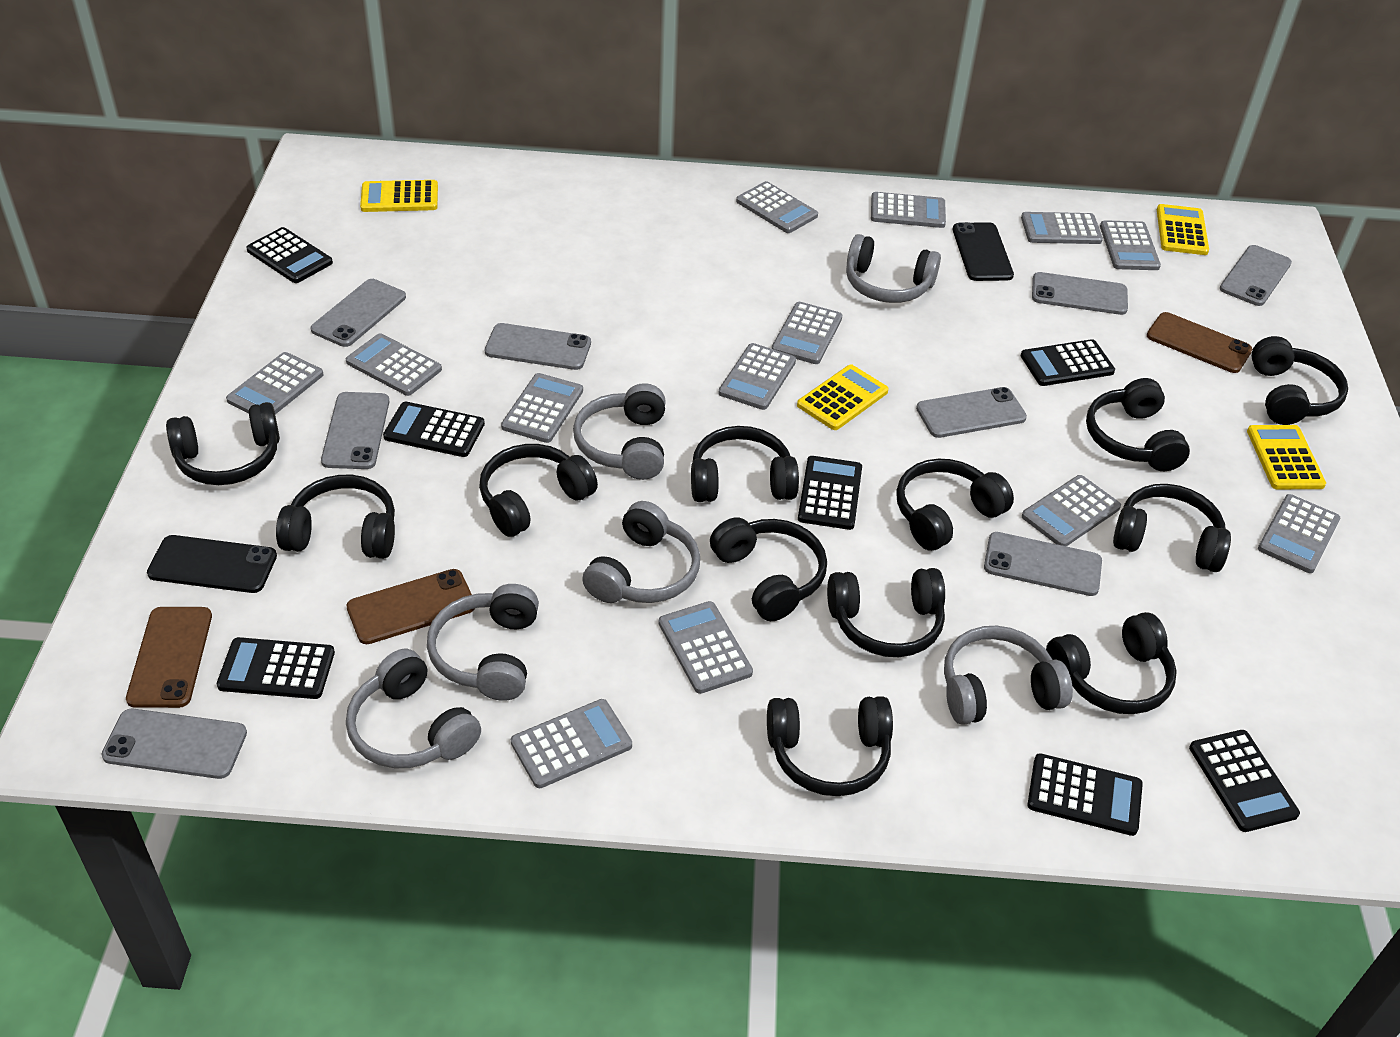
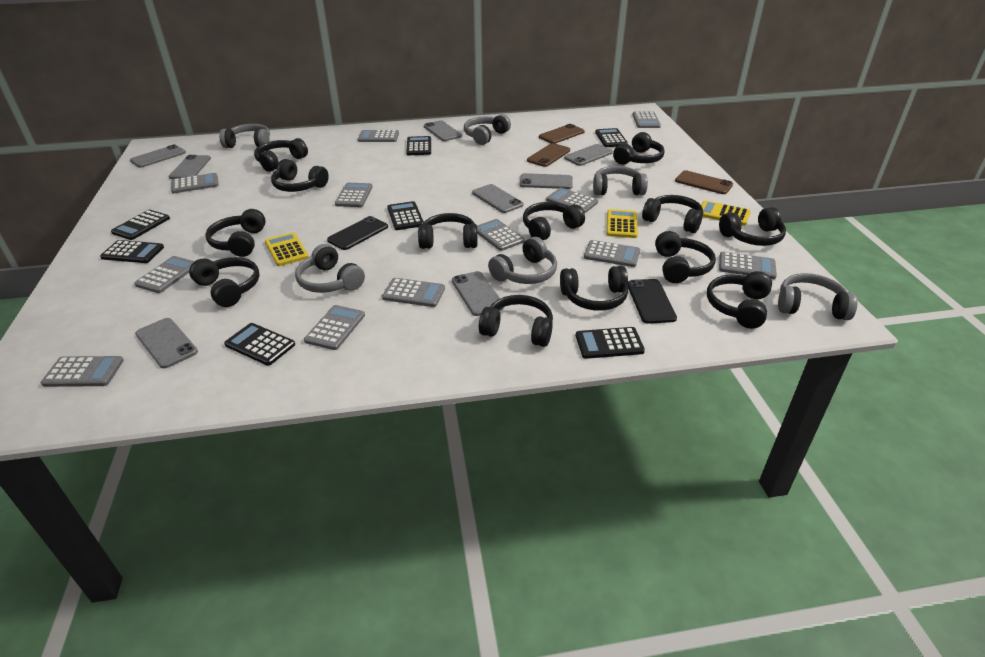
black headphones: [166,402,280,485] [276,475,395,559] [479,444,598,537] [691,426,799,502] [710,517,827,621] [767,696,893,796] [827,568,945,657] [896,459,1014,551] [1046,612,1177,714] [1086,378,1190,471] [1113,484,1231,572] [1251,336,1348,425] = 12 -> [189,257,260,307] [205,209,266,257] [254,138,308,172] [271,159,329,192] [418,213,477,249] [479,295,553,347] [523,202,585,240] [560,266,628,311] [613,132,665,165] [642,195,703,233] [655,231,716,283] [707,271,772,329] [719,207,786,246] = 13
grey calculator: [226,352,324,414] [346,333,442,396] [501,373,583,443] [511,699,632,788] [659,601,753,694] [719,343,796,410] [736,181,818,233] [772,302,842,364] [871,192,946,228] [1021,212,1103,244] [1022,475,1121,546] [1100,220,1161,270] [1258,494,1340,573] = 13 -> [41,356,124,387] [134,256,195,293] [171,173,219,193] [304,305,365,350] [335,183,372,207] [358,130,399,142] [382,278,445,307] [477,219,525,251] [546,188,598,213] [584,240,640,267] [633,112,661,128] [719,252,777,279] = 12
yellow calculator: [360,180,438,212] [797,365,889,430] [1157,204,1209,255] [1247,425,1326,489] = 4 -> [265,232,309,266] [607,209,638,238] [701,200,751,225] = 3

